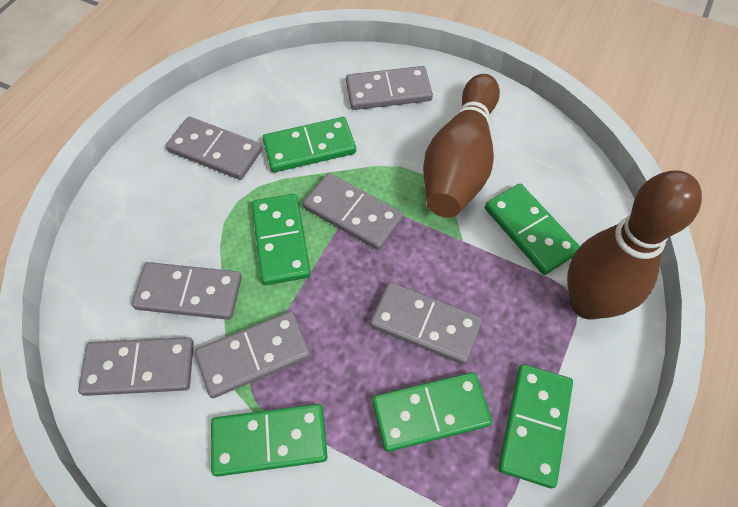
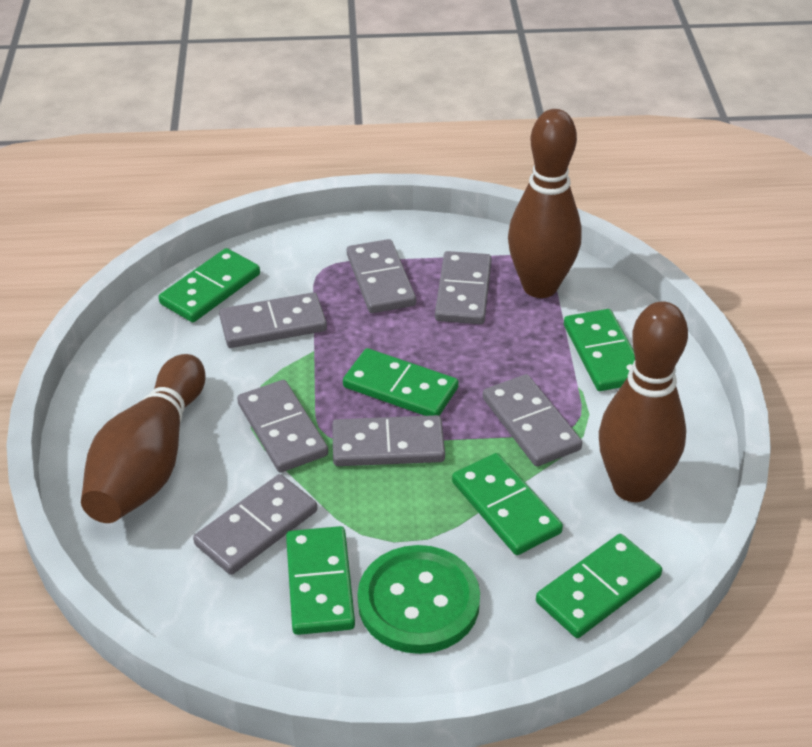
brown bowling pin: [423,74,500,218] [567,170,702,320] = 2 -> [81,354,206,523] [508,109,582,298] [599,301,688,502] = 3
green button: none = 0 -> [357,545,480,654] = 1

